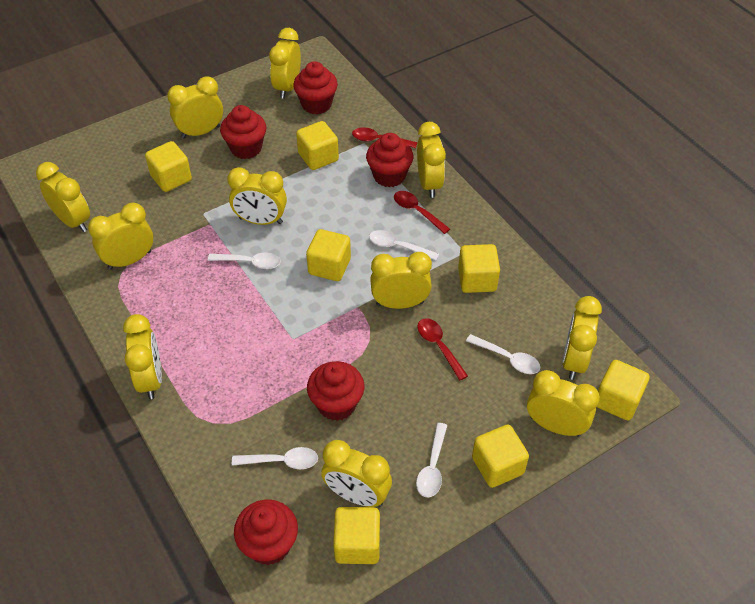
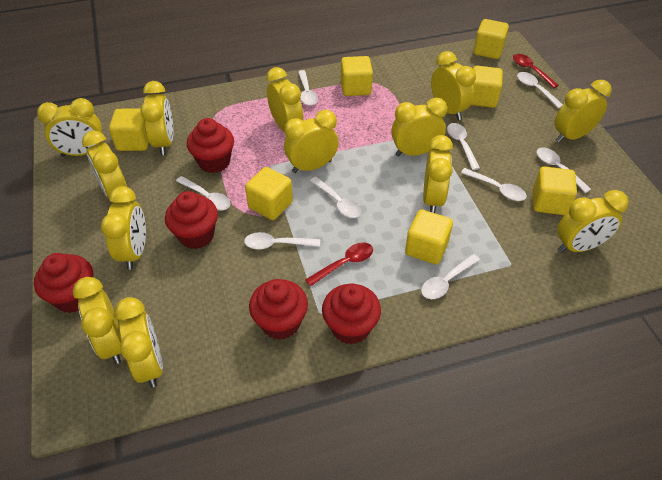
red spoon: [352,127,417,148] [394,191,450,234] [417,318,468,380] = 3 -> [305,243,373,287] [513,54,559,88] = 2
white spoon: [208,252,281,269] [232,447,318,469] [369,230,439,260] [416,423,448,497] [466,334,540,374] = 5 -> [176,176,230,211] [244,232,320,250] [298,70,318,106] [310,177,361,218] [421,254,480,299] [447,123,480,170] [461,168,527,201] [517,72,563,109] [536,148,591,193] = 9
yellow clock: [36,162,90,232] [88,203,153,270] [123,314,162,399] [167,76,223,139] [227,167,287,225] [269,28,301,99] [321,440,392,507] [370,252,432,309] [417,122,446,198] [527,370,600,436] [562,296,602,380] = 11 -> [37,98,102,157] [73,277,121,364] [82,131,127,199] [101,186,146,270] [114,297,163,388] [140,81,173,155] [266,67,303,132] [284,110,339,173] [391,98,447,156] [423,135,453,213] [431,51,476,120] [555,80,612,143] [557,190,629,253] = 13

